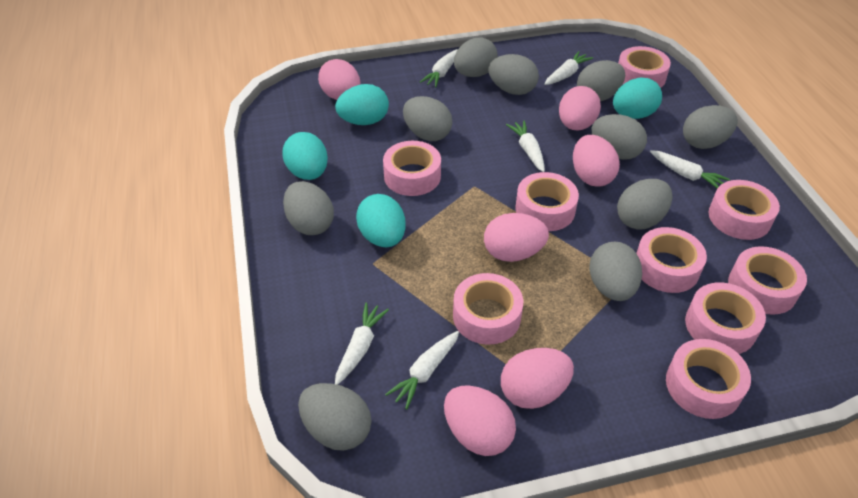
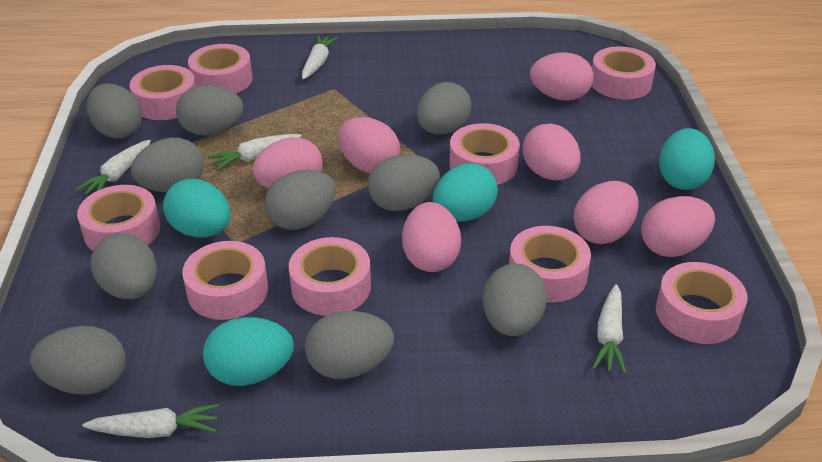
pink egg: [318,59,361,100] [444,385,516,456] [484,213,549,262] [501,348,574,409] [559,86,601,130] [573,135,620,187] = 6 -> [252,137,323,189] [338,117,400,174] [402,202,461,272] [523,123,581,181] [530,52,594,101] [573,181,639,244] [641,196,715,257] = 7
white carrot: [335,302,389,385] [385,331,459,409] [420,49,458,87] [506,121,545,172] [544,51,593,85] [650,150,730,188] = 6 -> [75,140,151,195] [82,404,219,438] [207,134,302,171] [302,35,338,79] [592,284,626,374] = 5

